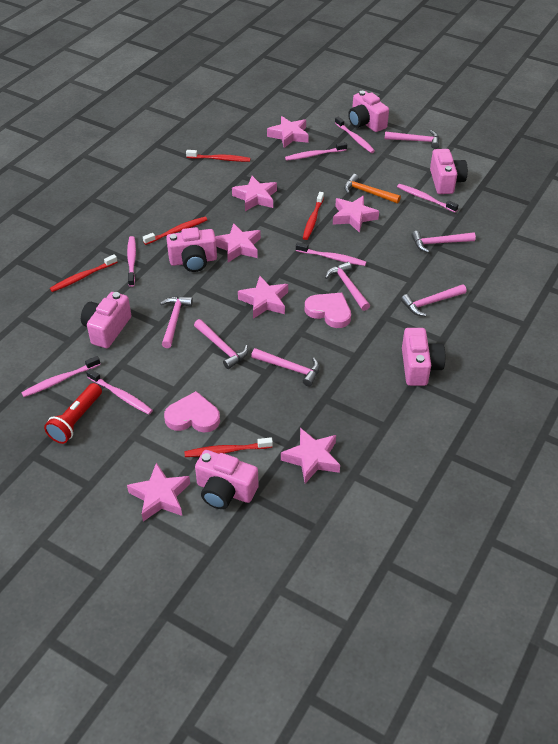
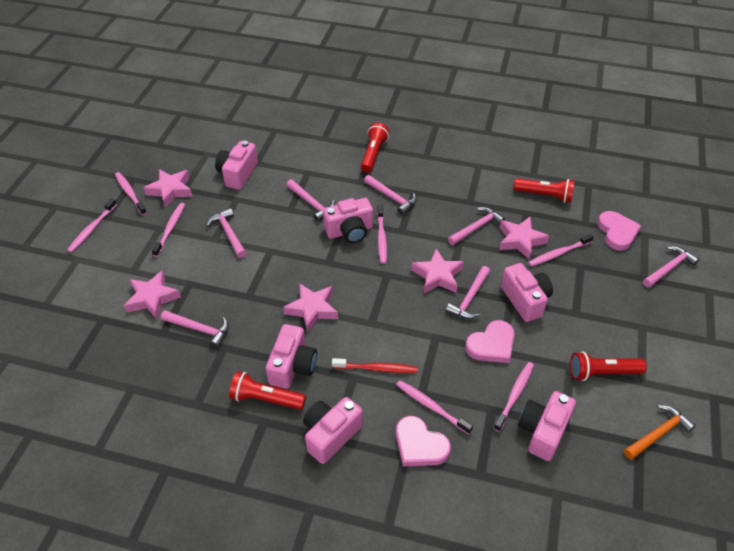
pink heart: [164,391,220,433] [305,293,351,328] = 2 -> [396,416,451,466] [465,320,514,363] [597,211,641,251] = 3
pink star: [127,463,190,521] [215,223,261,262] [232,176,277,211] [238,276,288,319] [267,116,309,148] [281,428,340,484] [333,195,379,233] = 7 -> [124,271,181,320] [143,169,193,208] [283,283,338,332] [411,249,464,293] [499,217,549,260] = 5
red flashlight: [44,383,102,444] = 1 -> [229,371,306,410] [361,123,389,172] [513,178,575,203] [570,352,647,381] = 4
red toothbrush: [50,254,118,292] [143,217,207,245] [184,437,273,457] [186,150,251,162] [303,192,324,240] = 5 -> [332,358,418,373] = 1

